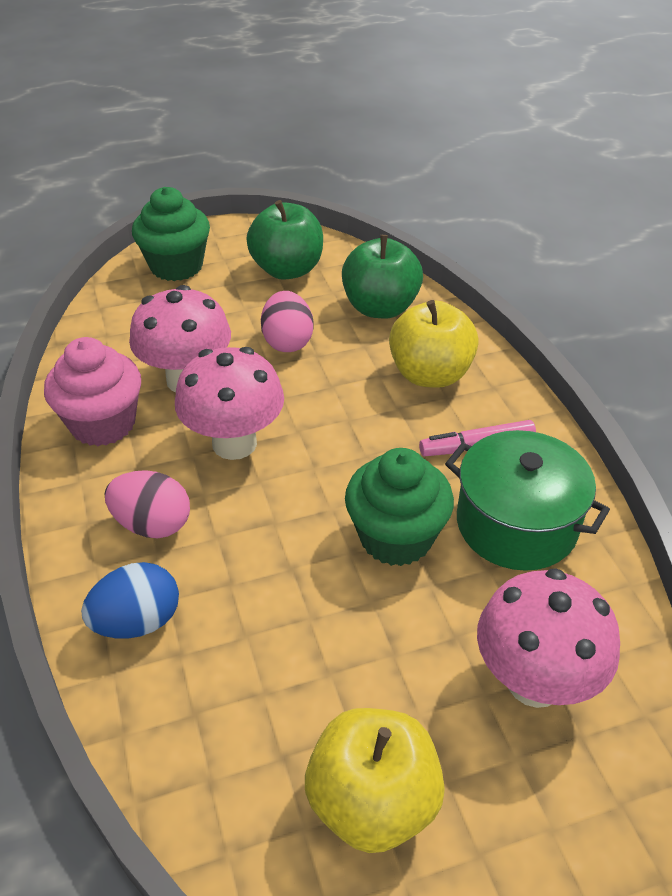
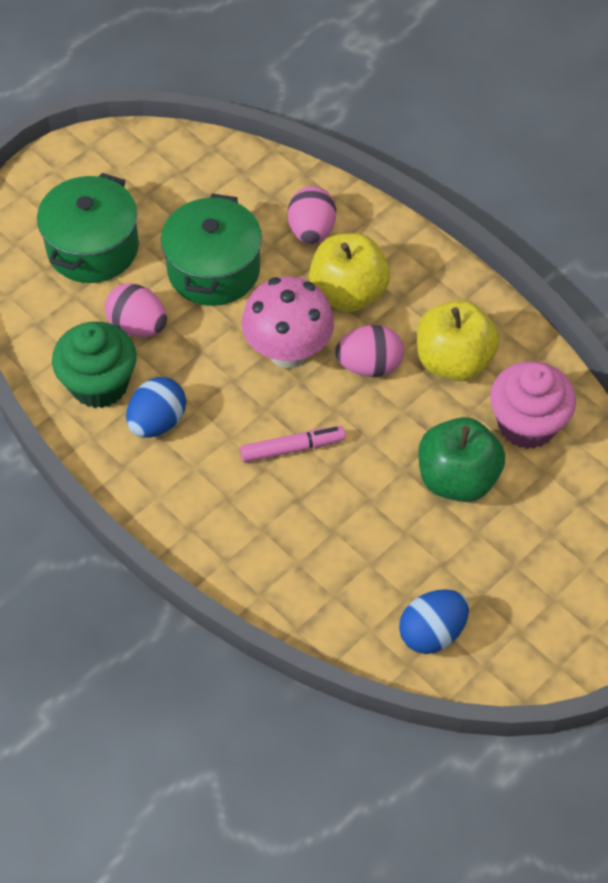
blue egg: [81,562,179,639] = 1 -> [126,377,186,438] [399,589,469,654] = 2
green apple: [247,200,323,280] [342,235,423,318] = 2 -> [418,417,505,502] = 1
green cupcake: [132,187,210,281] [345,448,454,566] = 2 -> [52,322,137,408] = 1
green pot: [445,430,610,571] = 1 -> [37,173,139,283] [161,194,262,306] = 2
pink egg: [105,470,190,538] [261,291,314,352] = 2 -> [105,283,167,337] [288,186,336,244] [335,325,404,377] = 3
pink mushroom: [129,285,231,392] [175,347,284,460] [477,568,620,708] = 3 -> [242,276,334,368] = 1

